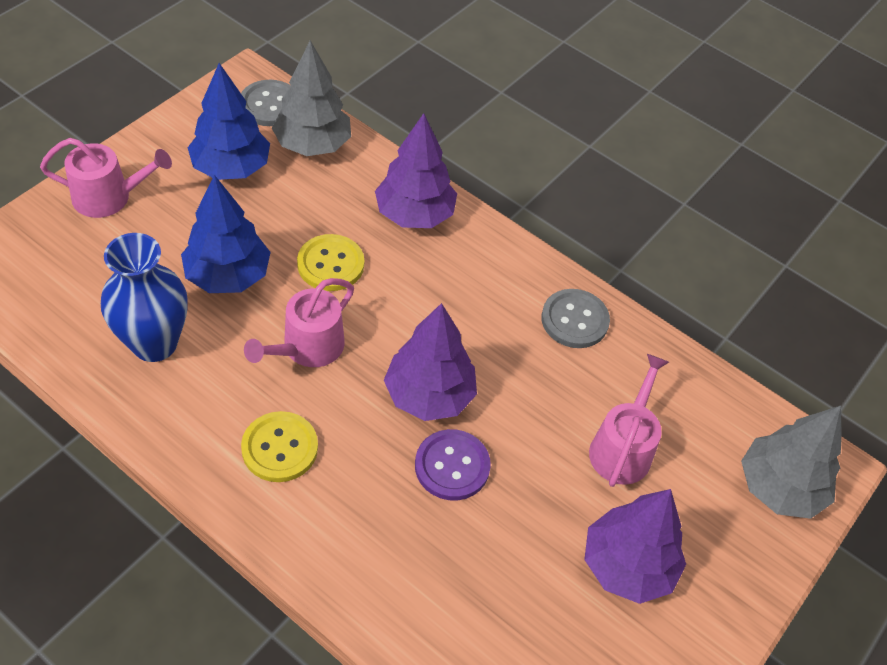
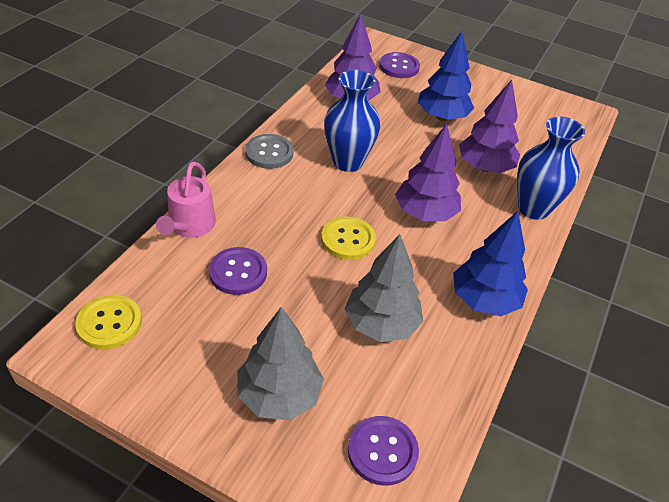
blue vase: [101,233,188,362] = 1 -> [324,70,380,172] [517,116,585,220] = 2
grey button: [241,80,291,126] [541,289,610,348] = 2 -> [245,134,293,169] = 1
pink watering can: [40,138,172,218] [244,278,354,367] [589,354,669,487] = 3 -> [156,162,216,238] = 1
purple button: [415,429,491,500] = 1 -> [209,247,267,295] [348,416,419,486] [379,52,420,78] = 3

